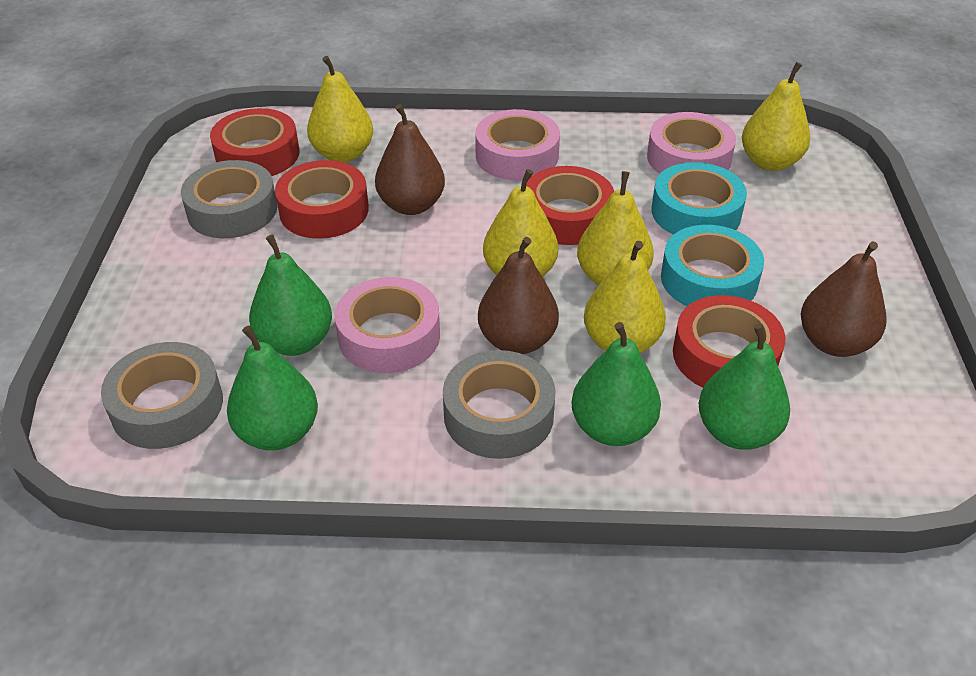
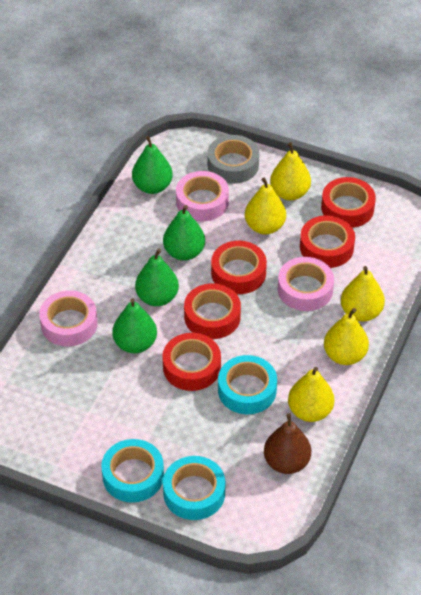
brown pear: [375,104,445,215] [478,237,559,354] [801,241,887,357] = 3 -> [264,413,311,474] = 1
grey tape: [101,342,223,449] [181,160,277,238] [443,350,556,459] = 3 -> [207,135,259,184] = 1
red tape: [210,108,299,176] [275,160,369,239] [526,166,614,245] [673,295,785,387] = 4 -> [162,333,221,391] [184,283,241,339] [211,241,267,294] [300,215,355,268] [321,177,376,228] = 5
turquoise tape: [652,162,747,235] [661,225,764,306] = 2 -> [101,439,164,503] [163,456,225,520] [218,355,277,414] = 3

